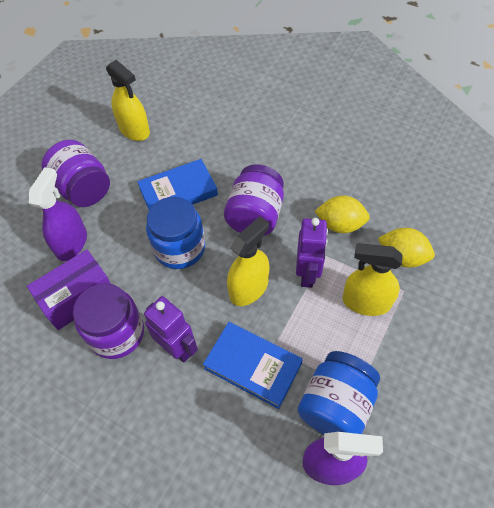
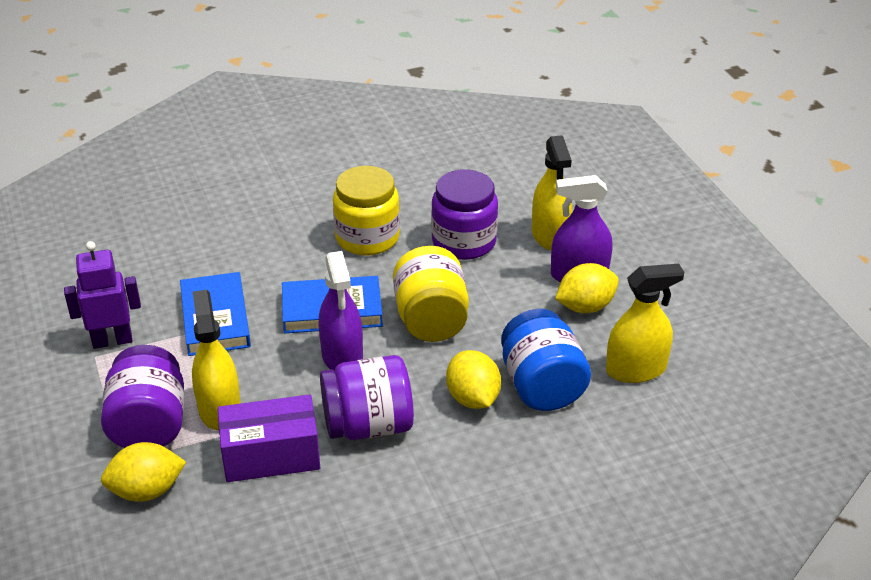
blue jar: [146,197,205,269] [298,351,380,434] = 2 -> [501,309,591,411] = 1
purple robot: [144,296,198,363] [296,218,328,288] = 2 -> [64,241,141,349] = 1
yellow jar: none = 0 -> [333,166,400,256] [393,246,469,342] = 2
yellow lemon: [315,196,370,233] [378,228,435,267] = 2 -> [101,442,186,502] [446,350,501,409] [555,263,619,313] = 3

